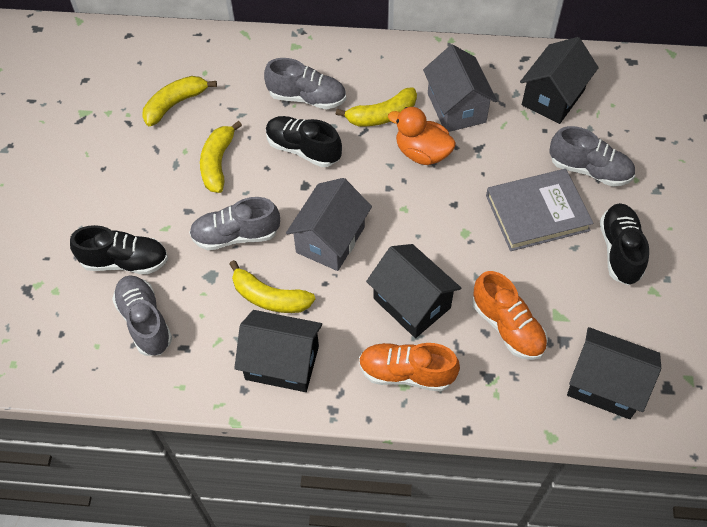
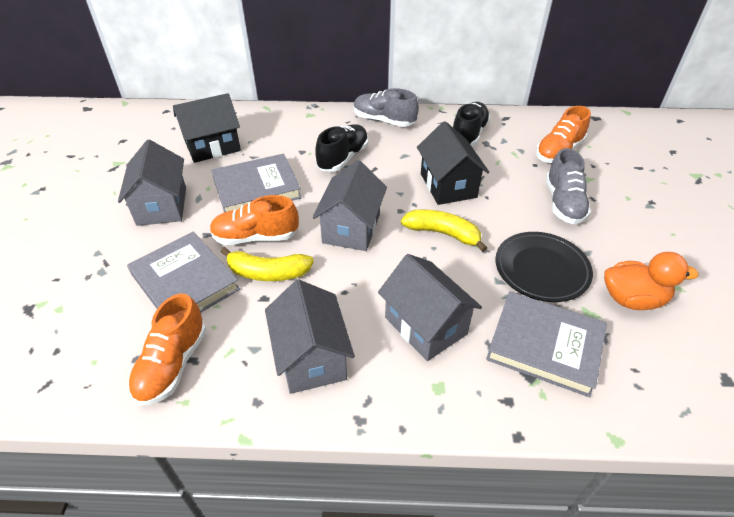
black house: [234,310,322,392] [366,244,461,338] [520,37,599,124] [567,327,661,419] = 4 -> [173,93,241,163] [417,121,489,205] = 2
black plate: none = 0 -> [495,232,593,302] = 1
black shoe: [70,225,168,274] [266,116,342,167] [600,203,649,285] = 3 -> [315,124,369,172] [453,102,490,146] = 2
grey book: [486,169,593,251] = 1 -> [127,232,240,312] [211,154,302,212] [486,292,607,397] = 3
grey house: [286,178,372,271] [423,45,497,132] = 2 -> [118,139,186,226] [265,280,355,394] [313,160,387,251] [378,254,482,361] = 4
grey shoe: [112,276,172,356] [189,197,280,250] [264,58,346,109] [550,126,635,187] = 4 -> [354,88,419,127] [546,148,591,224] = 2
orange shoe: [359,343,460,392] [472,271,548,360] = 2 -> [128,294,207,405] [210,195,299,245] [536,106,591,163] = 3
yellow banana: [142,76,217,126] [200,121,242,193] [230,260,315,313] [336,87,417,126] = 4 -> [221,247,314,281] [401,209,487,252] = 2

